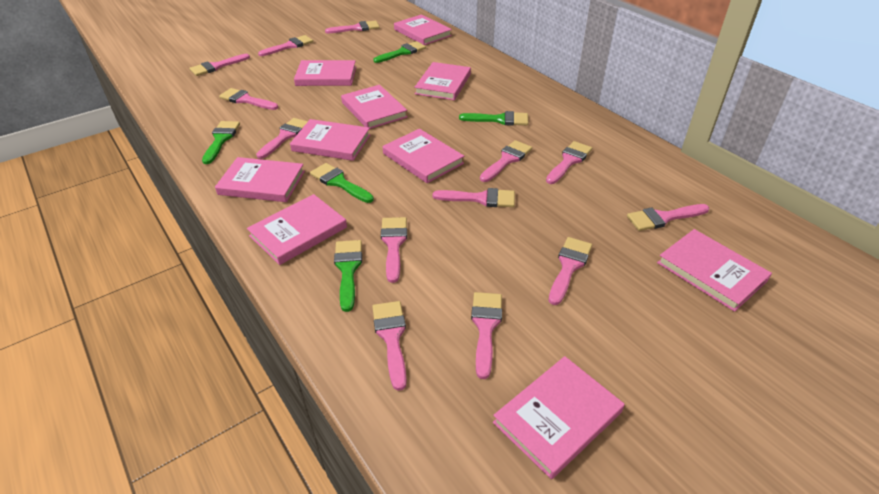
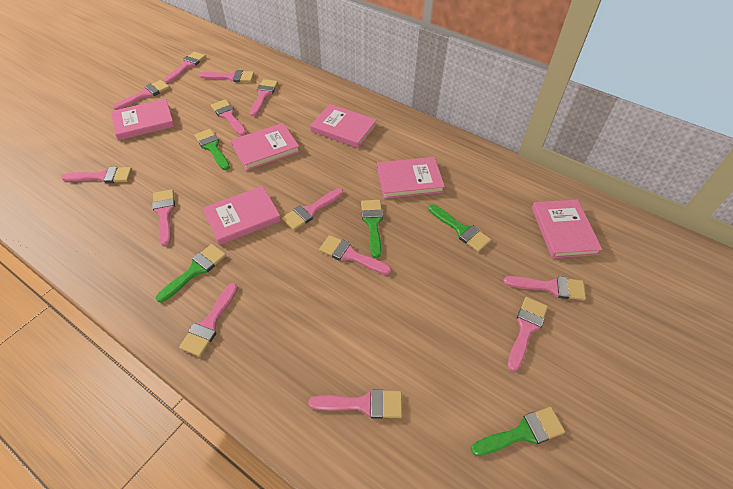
pink book: [215,157,305,202] [247,194,347,265] [290,119,370,161] [294,60,356,86] [341,85,408,129] [383,129,464,183] [394,14,452,45] [414,62,471,100] [493,356,625,479] [657,229,772,312] = 10 -> [111,99,175,140] [203,186,281,245] [231,123,300,171] [310,104,377,148] [377,157,445,199] [532,200,603,258] = 6

